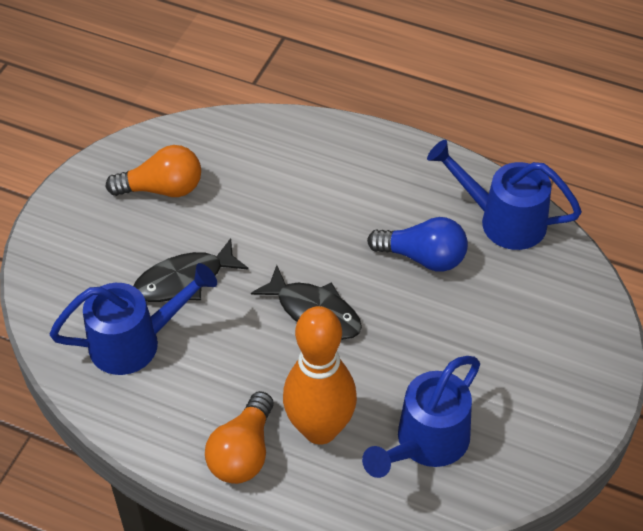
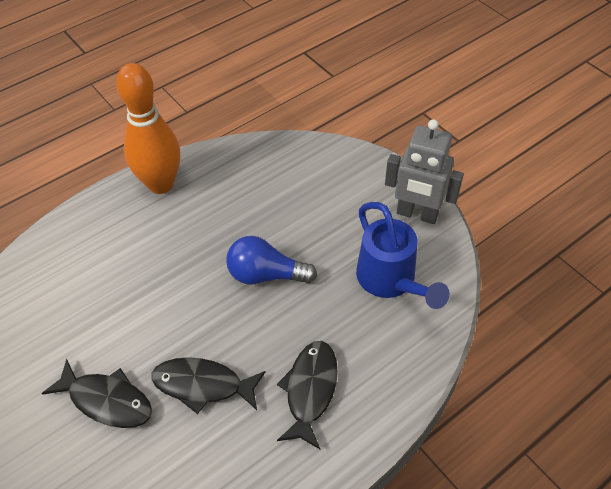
black fish: [134,238,249,302] [251,265,362,340] = 2 -> [42,359,152,428] [151,357,266,414] [277,341,338,449] = 3
blue watering can: [50,263,217,375] [362,356,480,478] [427,140,582,250] = 3 -> [356,202,450,309] = 1
grey robot: none = 0 -> [385,119,464,224] = 1
orange light bulb: [106,145,201,197] [205,391,274,484] = 2 -> none = 0

